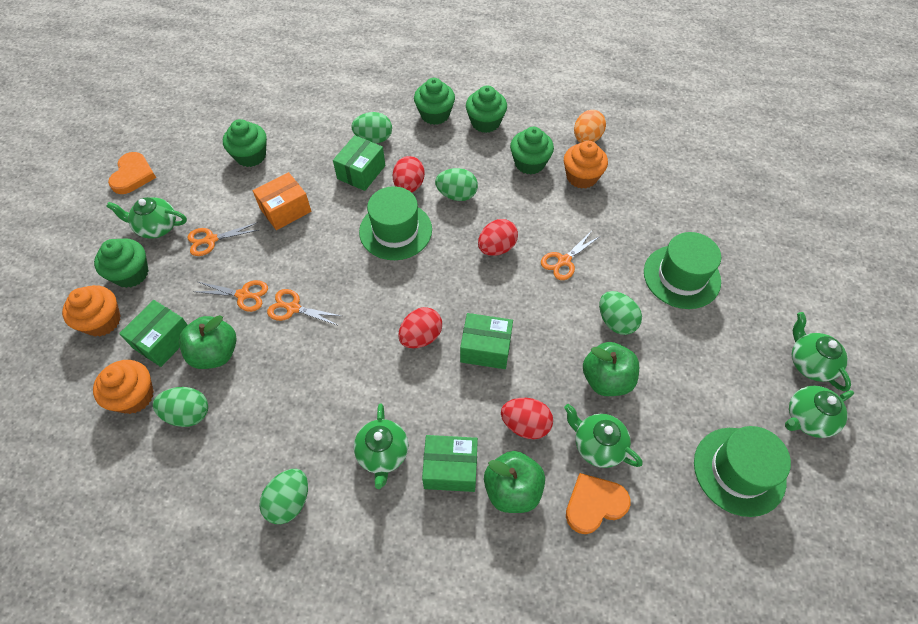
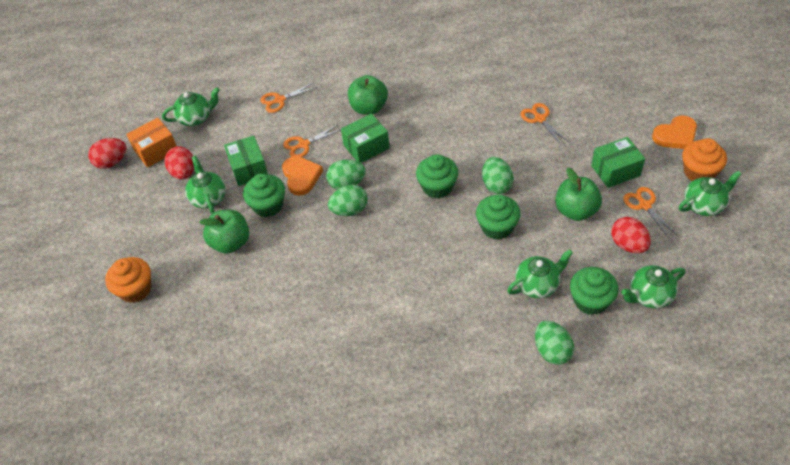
green box: [119,300,188,367] [333,135,385,191] [422,435,478,492] [460,313,513,369] = 4 -> [224,135,268,186] [341,113,390,163] [591,137,645,188] = 3
green cupcake: [94,238,149,288] [223,119,267,167] [414,78,455,125] [466,85,507,133] [510,127,554,174] = 5 -> [243,174,285,217] [416,154,458,199] [476,194,520,240] [570,267,619,315] = 4
green egg: [153,387,208,427] [259,469,308,524] [351,112,392,143] [435,168,478,201] [599,291,642,335] = 5 -> [326,159,366,190] [328,185,368,216] [482,157,514,194] [535,321,574,365] = 4
green hat: [359,186,432,260] [644,232,721,309] [694,426,791,517] = 3 -> none = 0
orange cupcake: [62,285,121,337] [93,360,154,414] [564,141,608,189] = 3 -> [105,257,151,303] [682,138,727,181] = 2
orange egg: [574,110,606,143] = 1 -> none = 0
red egg: [393,156,425,193] [398,307,442,348] [478,219,518,256] [501,398,553,439] = 4 -> [88,138,126,169] [165,146,194,179] [611,217,651,253] = 3

